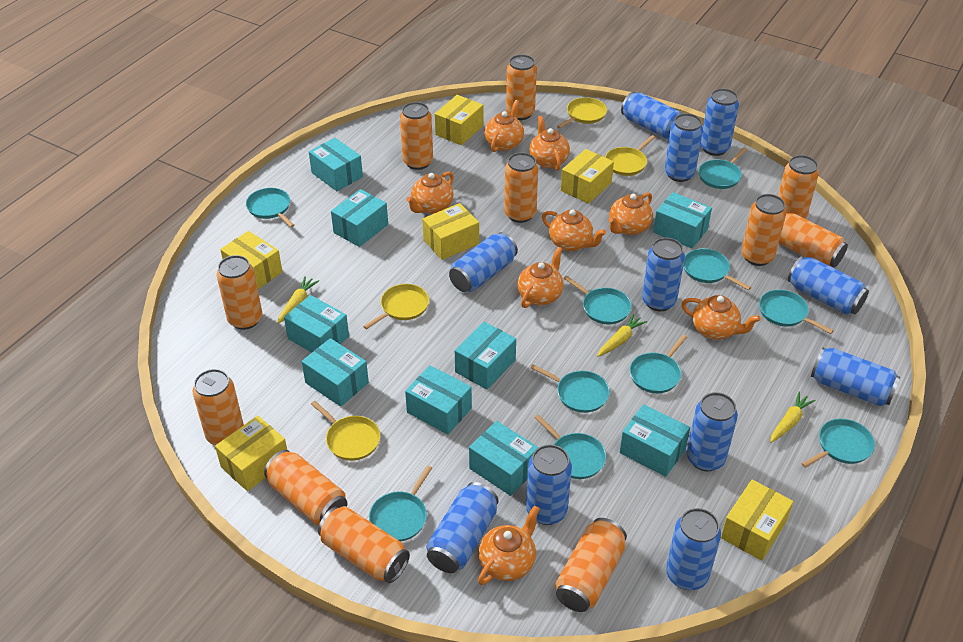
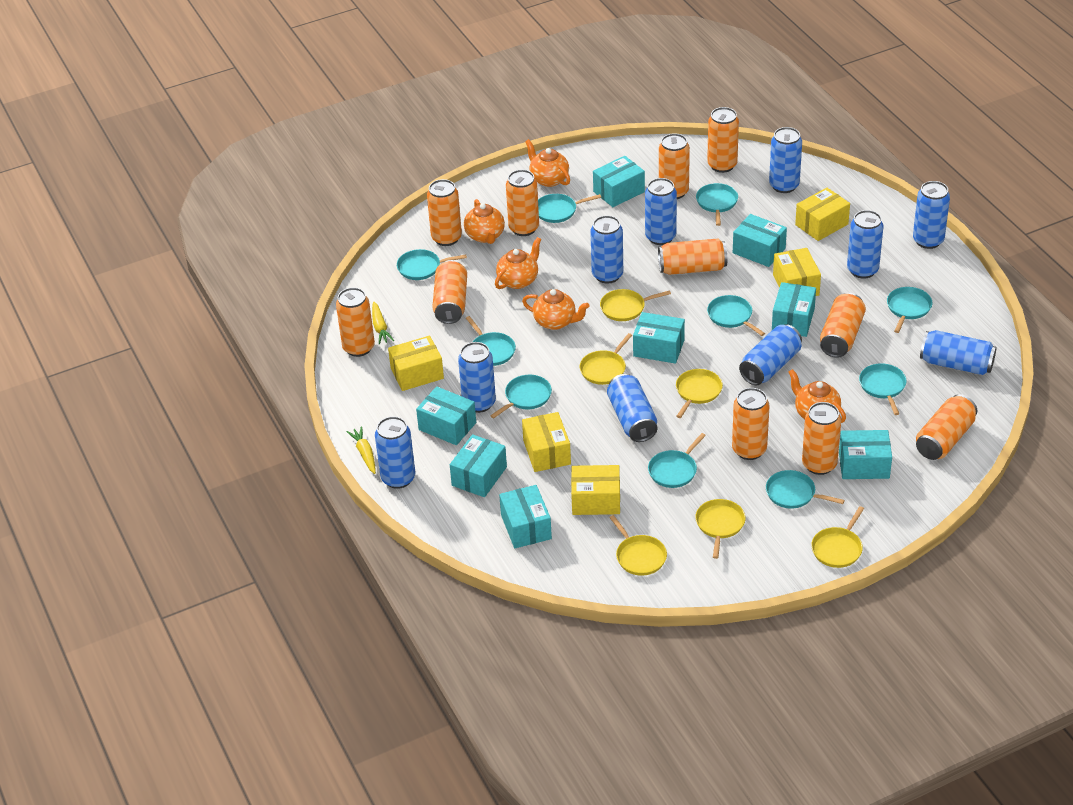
blue can: [426,482,499,573] [449,232,518,292] [526,444,572,525] [621,92,682,140] [642,238,685,311] [665,113,703,182] [666,508,721,590] [687,392,738,471] [701,88,739,156] [788,256,869,315] [811,347,900,406] = 11 -> [375,416,415,489] [458,342,496,413] [590,215,623,284] [607,374,657,442] [645,178,677,245] [739,324,802,385] [769,127,802,193] [847,210,884,279] [913,181,950,249] [920,330,997,375] = 10
orange teapot: [406,171,454,214] [478,506,540,585] [484,100,524,152] [517,247,564,308] [529,116,570,171] [542,209,606,251] [608,192,653,235] [681,295,761,340] = 8 -> [464,199,505,244] [495,237,541,289] [522,289,589,330] [525,139,570,187] [788,369,846,423] = 5
turquoise box: [284,295,349,353] [302,338,369,407] [309,138,363,191] [331,189,388,247] [405,365,472,435] [455,322,516,390] [469,421,539,496] [619,404,690,477] [653,192,712,248] = 9 -> [416,386,476,445] [450,434,507,497] [499,485,552,548] [593,156,645,207] [633,312,685,364] [733,214,787,267] [772,282,816,337] [839,430,892,479] = 8
yellow box: [215,416,287,491] [220,231,282,289] [423,203,479,260] [435,95,483,145] [561,149,614,204] [721,480,794,561] = 6 -> [388,336,444,391] [522,412,571,472] [571,465,620,515] [773,248,821,296] [795,188,850,241] = 5
yellow carrot: [277,276,319,324] [597,314,647,357] [770,392,815,443] = 3 -> [346,426,376,474] [372,302,394,344] = 2
yellow pan: [311,401,380,461] [363,284,429,329] [557,97,607,128] [605,135,655,176] = 4 -> [580,333,632,385] [600,289,671,321] [609,515,667,576] [676,369,723,418] [695,499,746,559] [811,506,864,568] = 6

